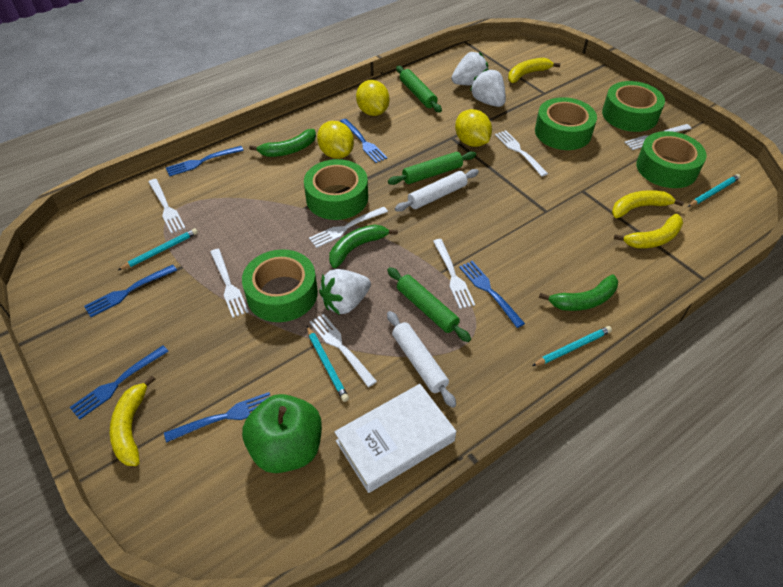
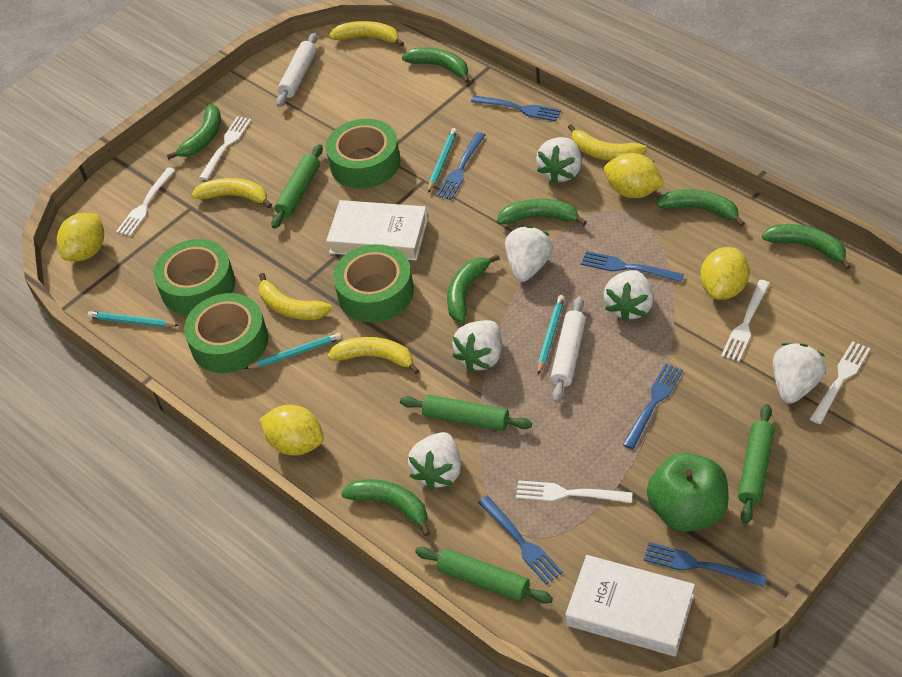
green banana: [249,129,316,157] [329,225,398,268] [539,274,618,311] = 3 -> [167,104,221,159] [341,479,430,536] [402,47,470,83] [447,254,500,323] [497,199,587,226] [656,189,745,227] [762,224,851,269] = 7
green rolling pin: [387,267,471,342] [388,151,476,185] [396,66,442,113] = 3 -> [271,144,323,229] [400,395,532,431] [415,547,553,604] [738,404,775,524] = 4
green tape: [242,249,318,322] [304,159,368,220] [535,97,597,150] [602,81,665,132] [636,131,707,188] = 5 -> [154,239,235,315] [184,293,268,373] [326,119,400,189] [333,244,414,322] = 4
white book: [334,384,456,493] = 1 -> [326,200,428,260] [565,555,695,656] = 2
white fork: [149,179,185,233] [210,249,249,318] [309,207,388,248] [310,314,377,387] [433,239,475,309] [495,130,548,176] [624,124,691,150] = 7 -> [116,168,175,236] [199,116,251,180] [516,480,632,503] [721,280,770,362] [810,341,870,424] = 5
white strawberry: [319,269,371,315] [451,52,489,85] [470,68,506,107] = 3 -> [408,432,461,490] [452,320,502,372] [505,226,553,282] [536,137,582,184] [604,270,654,322] [773,343,826,404] = 6
yellow banana: [110,375,155,466] [508,58,560,83] [612,190,684,218] [614,214,683,248] = 4 -> [191,178,272,208] [259,273,332,320] [328,337,420,374] [329,21,404,46] [568,124,647,161] = 5
yellow lemon: [317,121,354,159] [356,80,390,116] [455,109,492,147] = 3 -> [57,213,104,261] [260,405,324,456] [604,153,665,198] [700,247,750,300] = 4

